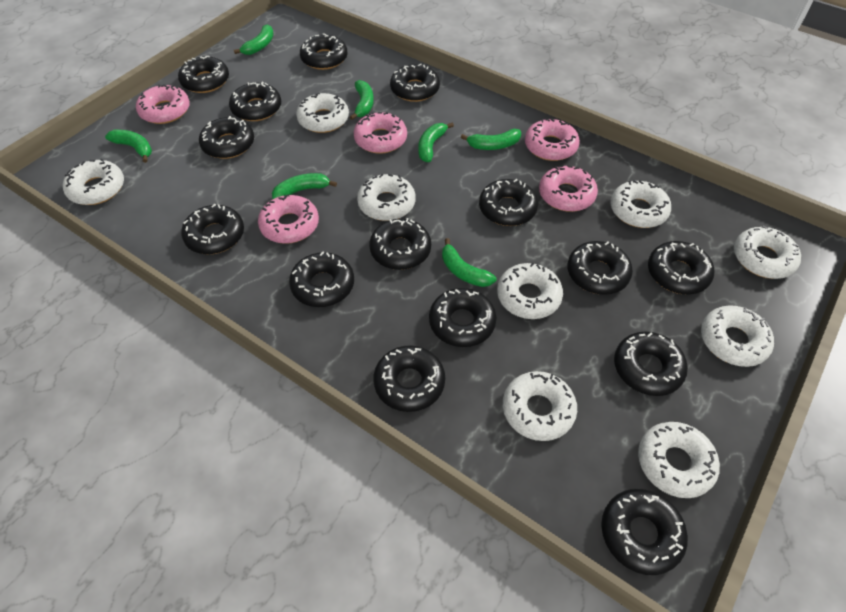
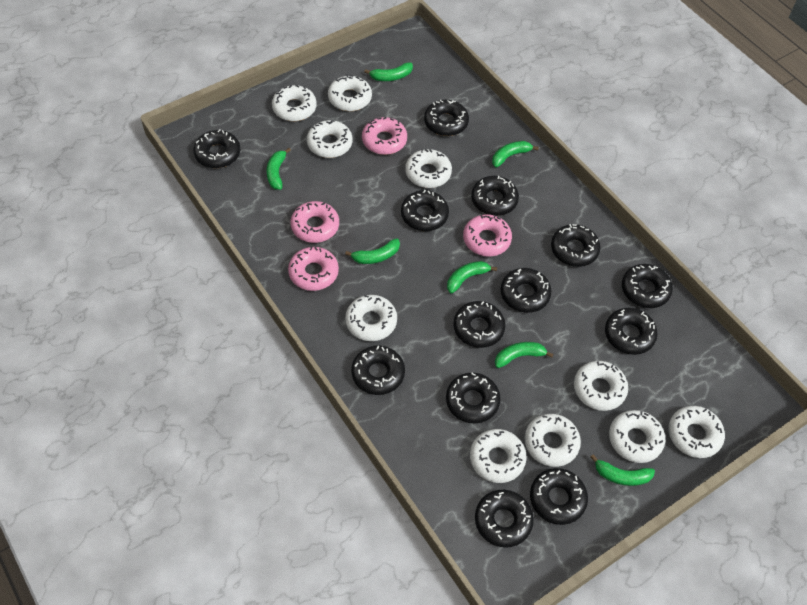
black donut: [178,56,229,93] [181,203,244,254] [199,116,254,159] [229,82,281,121] [289,251,354,307] [300,33,348,70] [369,218,431,270] [373,345,445,412] [390,63,440,102] [429,288,497,347] [479,179,538,226] [567,241,633,295] [601,489,688,575] [614,331,688,396] [648,241,714,295] = 15 -> [193,129,240,168] [351,346,405,395] [401,190,449,231] [424,100,469,136] [446,372,501,423] [453,301,506,348] [471,176,519,216] [475,490,534,548] [501,268,552,313] [530,468,588,525] [551,224,601,267] [605,308,658,355] [622,264,673,308] = 13
pink donut: [136,84,190,124] [258,194,319,244] [354,112,407,154] [525,118,580,161] [539,166,598,212] = 5 -> [288,246,339,291] [291,201,339,243] [362,117,407,155] [463,214,512,257] = 4
white donut: [63,159,124,205] [296,93,349,133] [357,174,416,221] [497,263,563,319] [503,371,577,441] [610,180,671,228] [638,422,720,498] [701,305,774,367] [734,226,801,279] = 9 -> [272,85,317,121] [307,120,352,158] [328,75,372,111] [345,295,397,341] [405,149,452,188] [470,429,527,483] [525,414,581,467] [574,361,628,411] [609,410,665,463] [668,406,725,458] = 10

